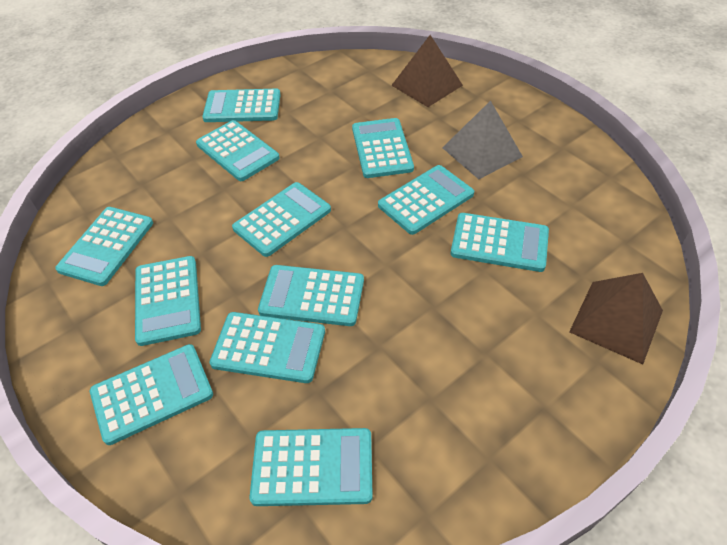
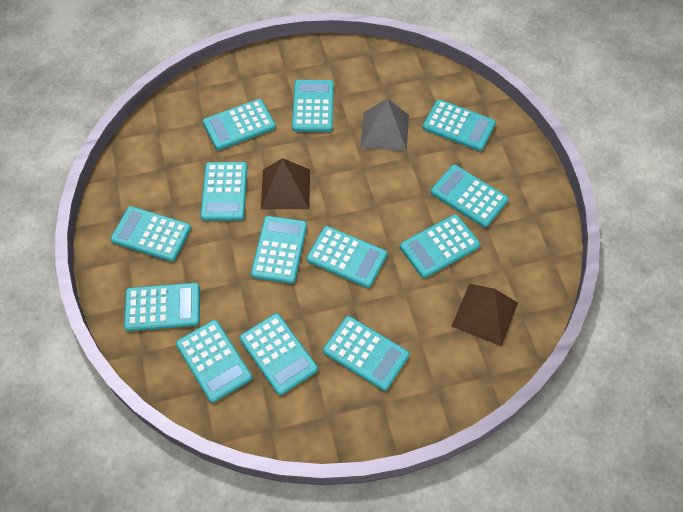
turquoise calculator: [55,207,153,286] [90,344,213,445] [135,256,201,346] [196,120,280,181] [202,89,281,122] [209,312,325,383] [232,182,331,257] [249,428,373,506] [258,265,364,326] [352,118,414,178] [378,165,474,235] [451,213,549,272] = 12 -> [110,206,191,262] [124,283,200,331] [176,320,252,403] [200,162,248,221] [203,99,276,150] [239,313,318,395] [251,216,307,284] [292,80,334,132] [306,226,387,288] [323,316,410,391] [400,214,480,278] [423,99,496,151] [431,165,509,227] = 13

